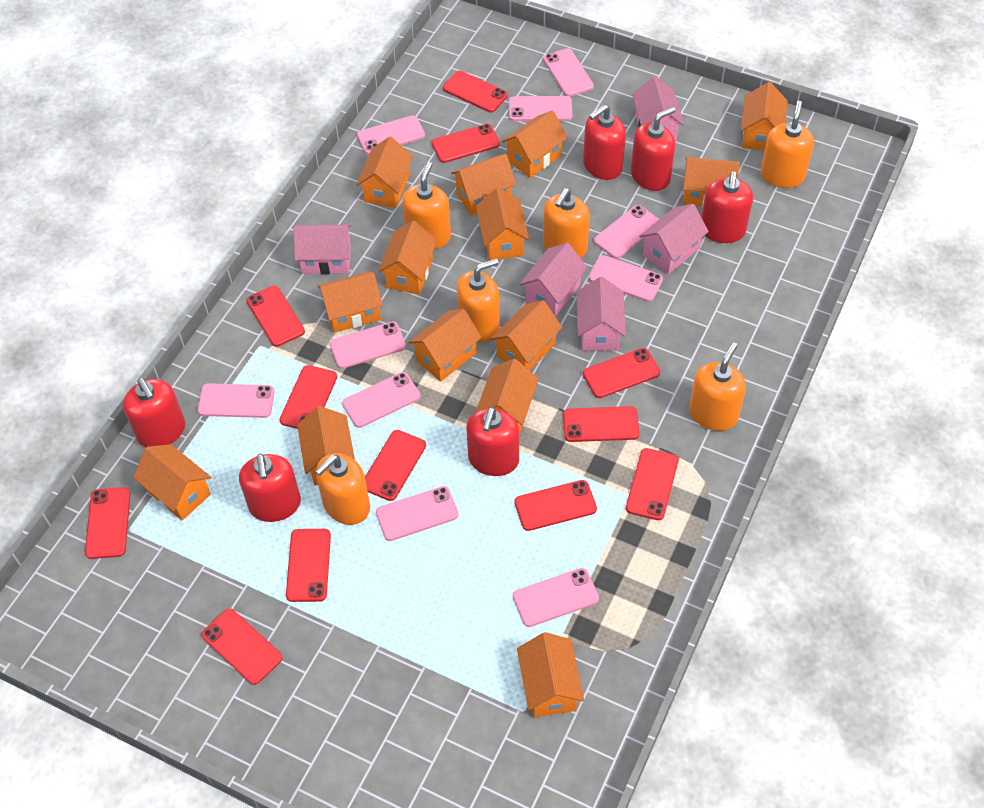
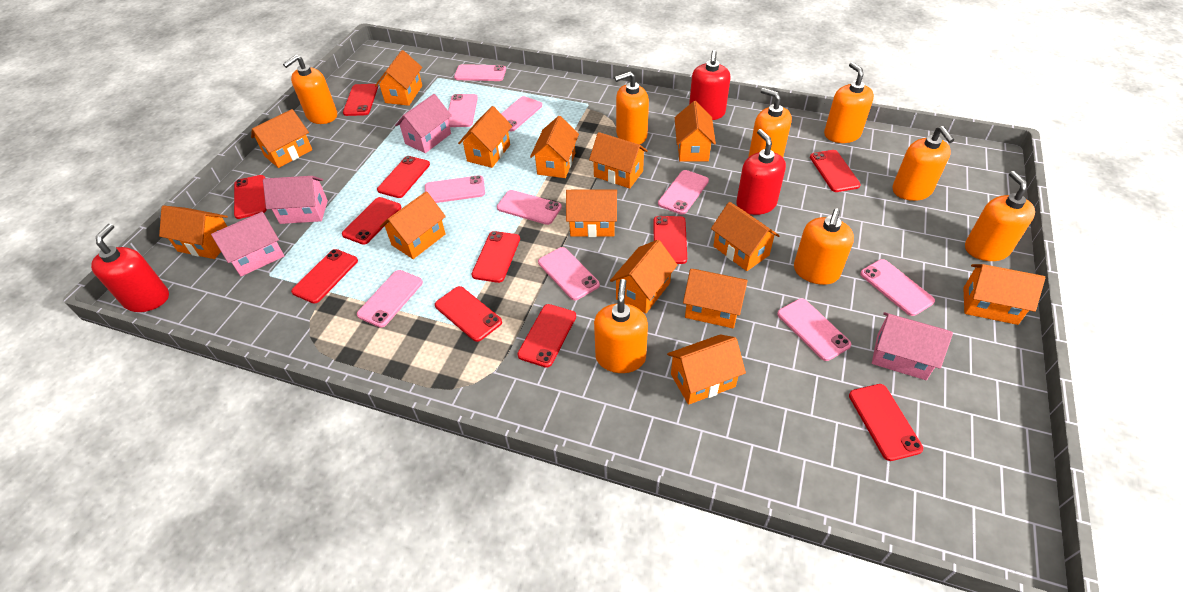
orange soap dispenser: [315,453,370,525] [402,162,451,249] [457,259,500,342] [543,188,590,258] [689,343,746,431] [761,101,814,188] = 6 -> [283,55,337,124] [594,279,648,373] [615,72,649,145] [749,88,792,157] [794,209,854,285] [824,62,874,143] [892,126,954,201] [965,171,1035,261] = 8
pink house: [293,224,351,274] [519,243,587,317] [577,277,626,351] [632,76,684,142] [639,204,709,274] = 5 -> [211,212,284,276] [263,176,328,224] [395,94,452,153] [872,312,953,380] = 4
red phone: [85,487,130,559] [201,608,282,685] [246,285,305,347] [280,365,337,429] [286,529,331,602] [365,430,426,501] [432,124,500,163] [443,71,508,112] [514,480,597,531] [563,406,639,442] [583,348,660,398] [626,448,679,520] = 12 -> [234,175,267,219] [291,249,358,303] [342,197,401,245] [343,84,378,116] [377,156,430,198] [435,286,502,342] [471,231,520,283] [517,304,576,368] [654,216,687,264] [810,150,861,192] [849,384,923,461] = 11
red soap dispenser: [123,378,185,447] [239,454,301,522] [466,407,519,476] [583,105,626,180] [631,107,676,191] [701,172,753,243] = 6 -> [91,224,169,312] [689,50,731,120] [736,129,786,215] = 3

